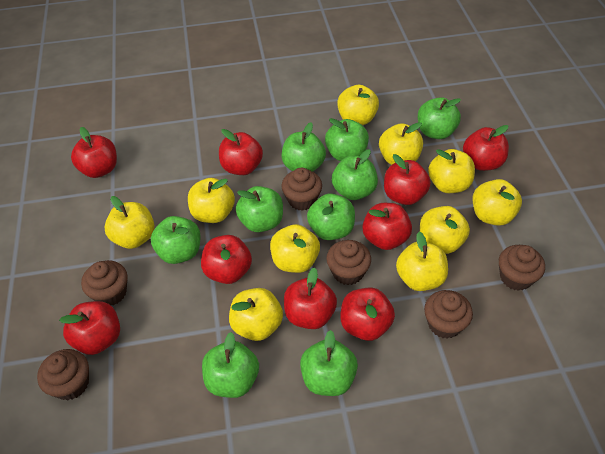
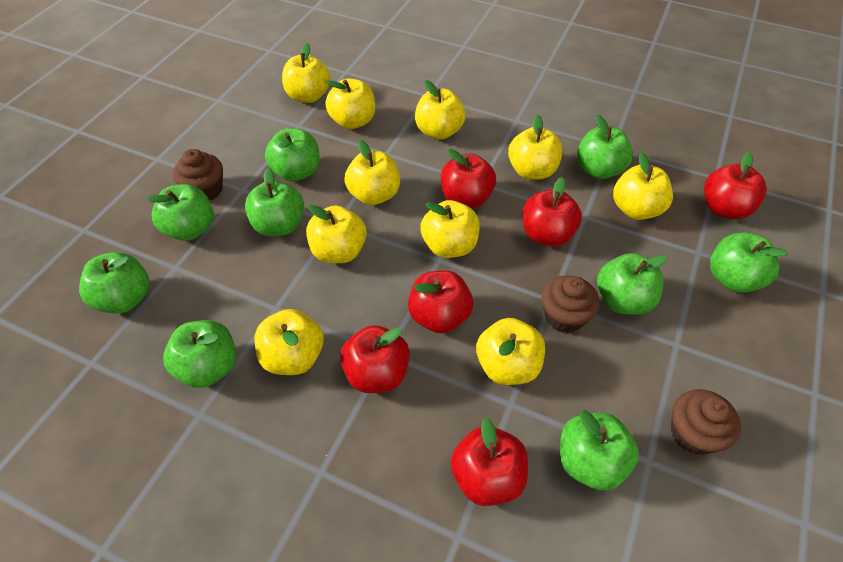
brown cupcake: [37,349,89,400] [81,260,128,305] [281,168,322,211] [326,240,371,285] [424,290,473,339] [499,245,545,291] = 6 -> [173,149,223,201] [542,275,599,333] [671,389,741,455] = 3
red apple: [59,301,120,355] [71,127,117,178] [201,235,252,284] [219,129,263,175] [284,267,337,329] [340,288,395,341] [362,203,412,250] [384,154,431,205] [463,125,509,171] = 9 -> [340,325,410,393] [408,270,473,333] [441,149,496,208] [451,417,528,506] [522,177,582,246] [704,152,767,219] = 6

